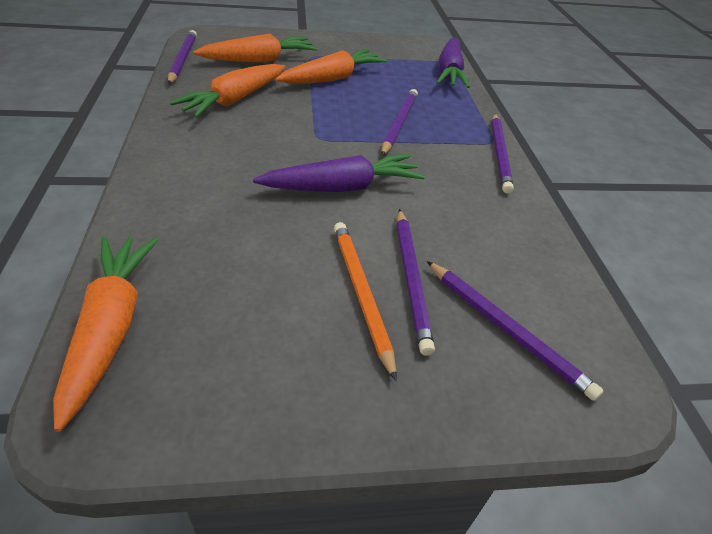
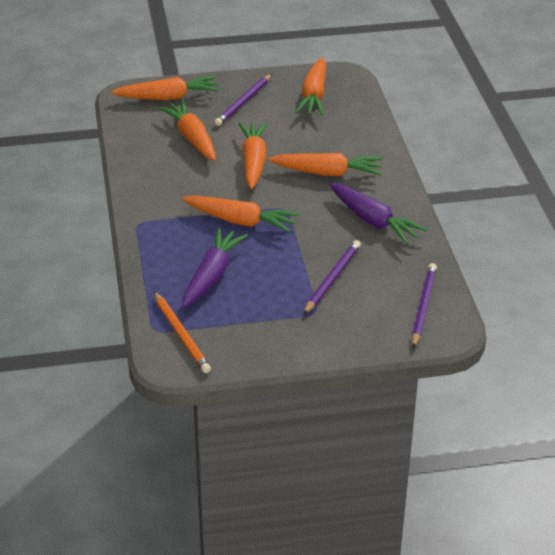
orange carrot: [53,237,159,432] [170,64,285,118] [193,34,318,62] [275,49,388,84] = 4 -> [112,76,219,100] [158,100,216,161] [182,195,299,233] [238,122,267,189] [268,153,383,176] [295,57,326,115] = 6
purple pencil: [168,30,197,84] [381,89,418,156] [397,209,435,356] [427,261,604,401] [491,113,514,194] = 5 -> [214,74,272,126] [303,240,361,315] [412,263,437,348] = 3

